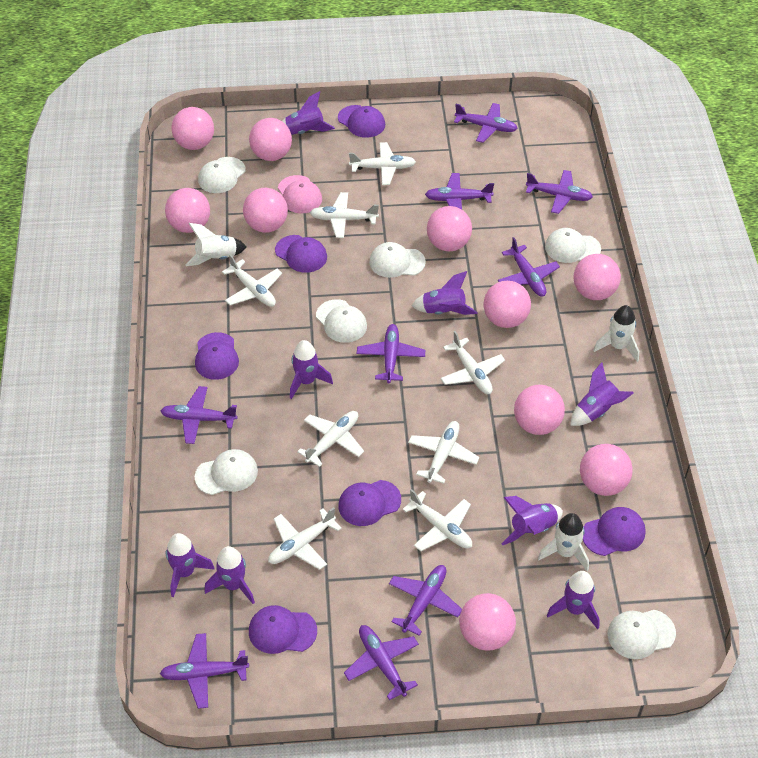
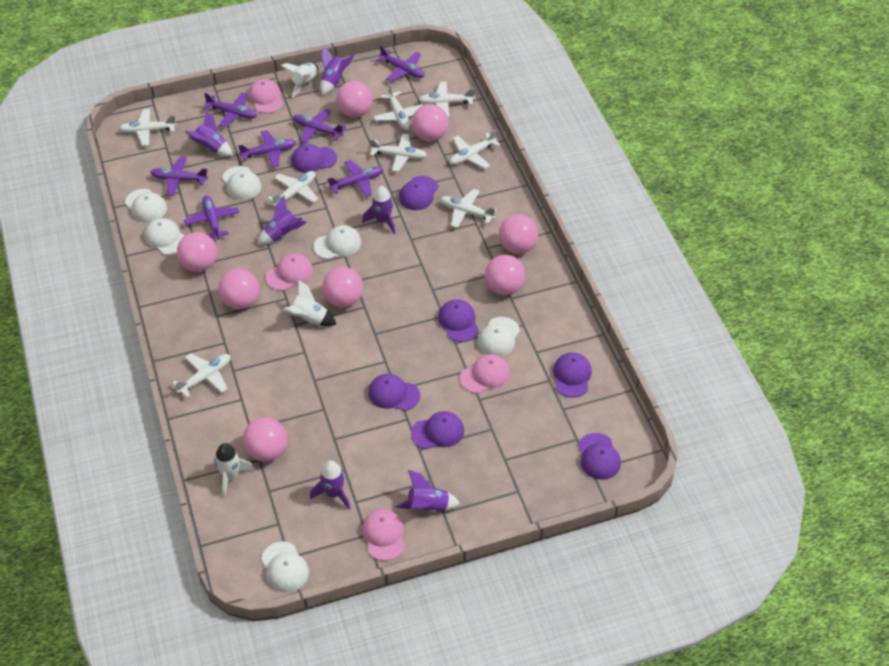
pink ball: [165,188,210,233] [171,107,214,150] [243,188,288,233] [249,118,292,161] [427,206,472,251] [459,593,516,651] [484,281,531,328] [514,385,565,435] [574,254,621,300] [580,444,633,496] = 10 -> [177,232,217,272] [218,269,260,309] [243,417,287,462] [322,267,363,307] [336,81,373,117] [412,104,449,141] [485,255,525,295] [499,214,538,254] = 8
pink cap: [278,175,322,213] = 1 -> [248,79,283,113] [266,253,313,291] [362,509,404,561] [460,354,510,393] = 4
purple cap: [195,332,239,380] [249,605,317,654] [275,235,327,273] [338,105,385,138] [338,480,401,526] [583,507,646,556] = 6 -> [291,144,337,173] [368,374,420,411] [399,176,438,210] [411,411,464,449] [438,299,479,342] [553,352,592,398] [578,433,621,480] = 7
purple plane: [160,633,249,709] [161,386,238,444] [344,625,419,700] [357,324,425,383] [389,565,462,636] [425,173,494,210] [454,103,518,143] [498,237,560,297] [526,170,593,214] = 9 -> [150,156,208,196] [184,196,239,239] [203,92,257,128] [238,130,296,168] [293,109,346,144] [327,160,383,197] [376,45,425,82] = 7
purple rocket: [166,533,215,597] [204,546,255,604] [282,91,335,135] [290,340,333,399] [411,271,478,315] [502,496,563,545] [547,571,600,629] [570,362,633,426] = 8 -> [185,110,233,157] [258,196,306,245] [310,461,351,509] [320,46,354,95] [362,186,396,234] [396,470,460,512] = 6

